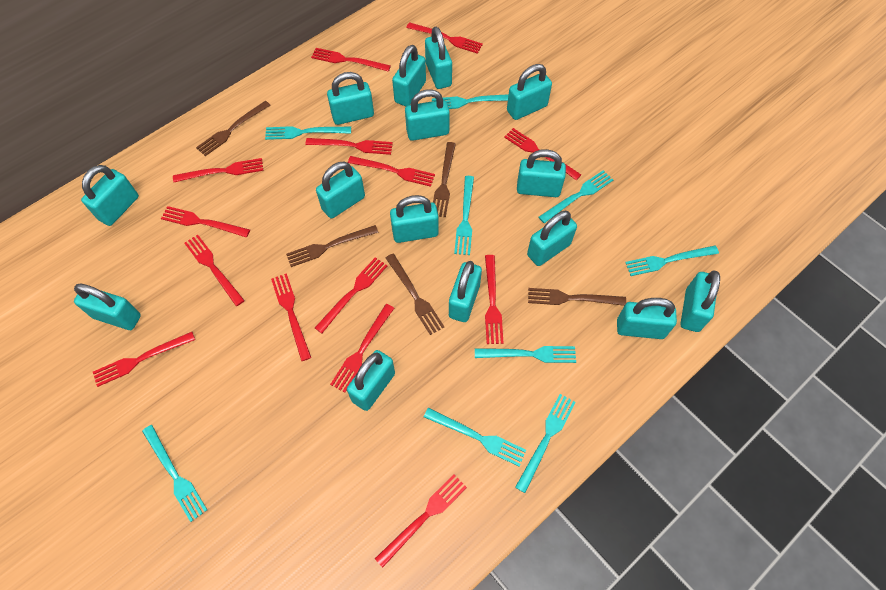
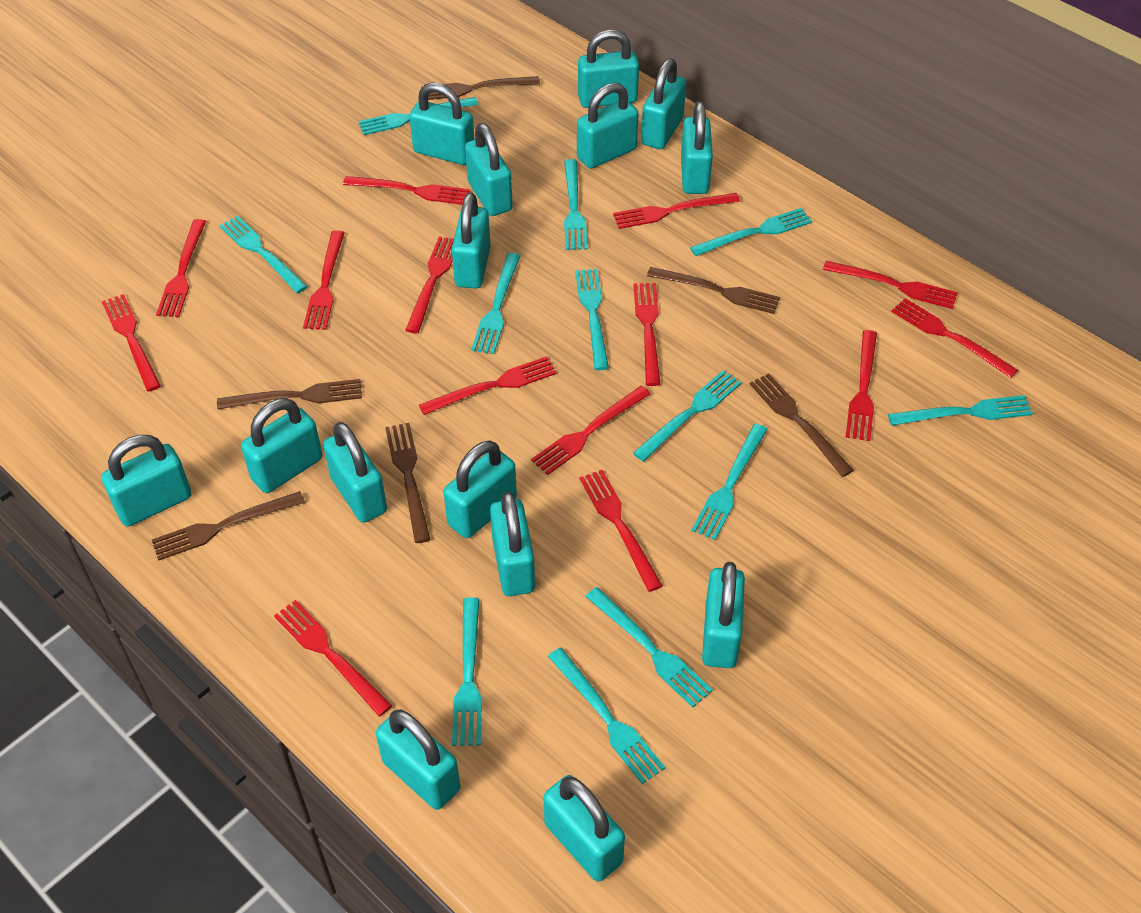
brown fork: [196,101,271,156] [286,225,379,267] [386,254,444,335] [433,142,456,217] [528,288,626,306] = 5 -> [152,491,305,561] [217,379,362,410] [385,423,431,543] [421,76,540,100] [647,267,780,314] [750,373,854,477] = 6
turquoise fork: [142,425,207,522] [265,126,351,140] [424,408,526,466] [432,94,509,109] [454,176,474,255] [475,346,576,363] [515,394,576,493] [539,170,613,223] [625,245,719,276] = 9 -> [219,215,308,293] [358,97,478,135] [452,598,482,746] [471,253,520,354] [548,648,665,784] [564,159,588,250] [575,269,609,370] [586,587,713,707] [633,370,741,461] [690,208,812,256] [691,424,768,540] [888,395,1033,426] = 12

